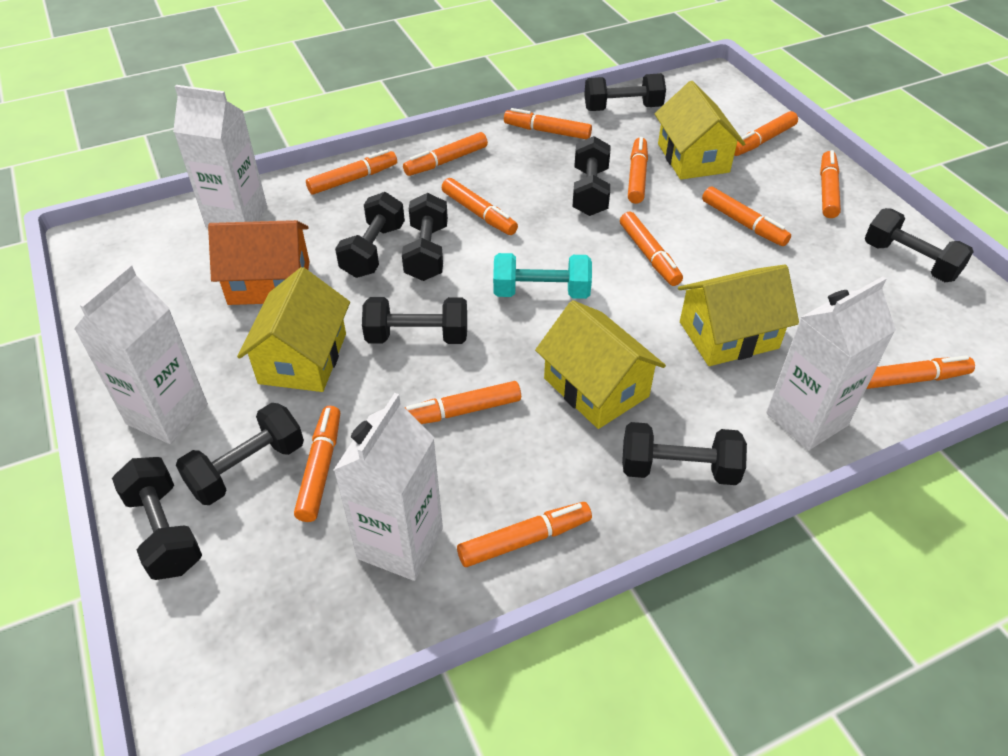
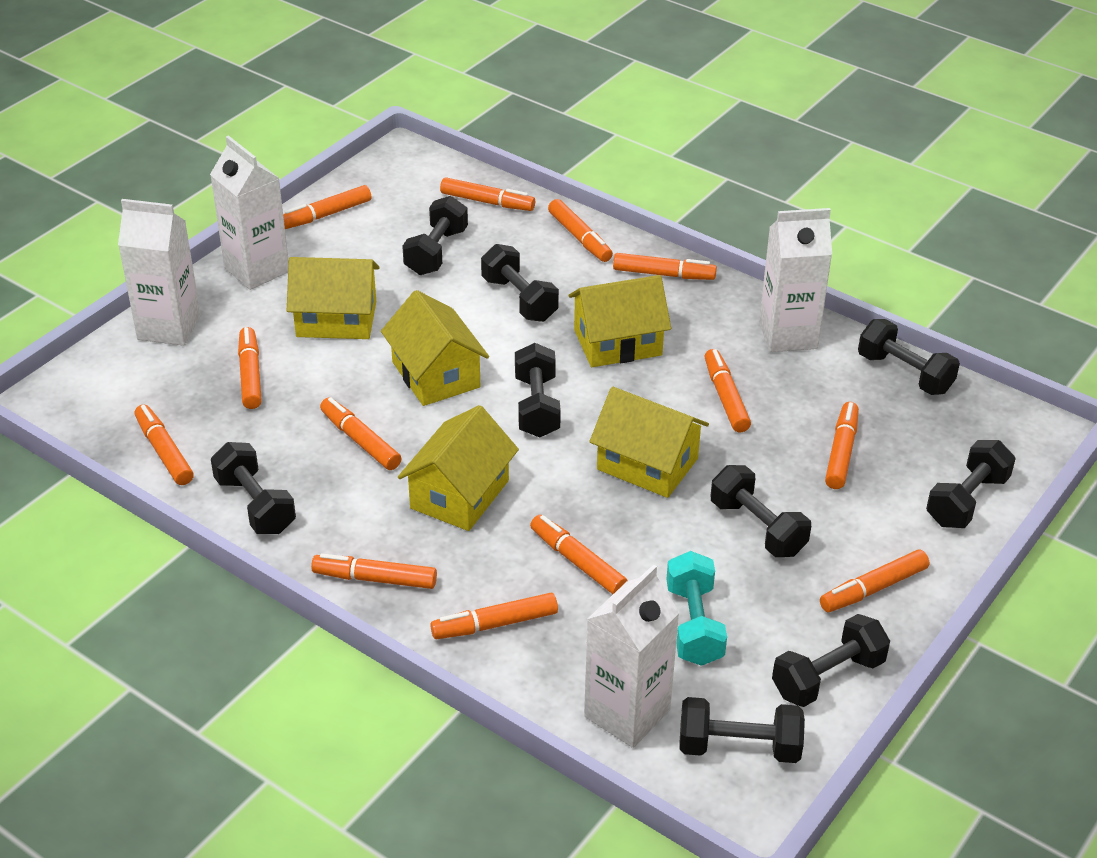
orange house: [208,220,310,305] = 1 -> none = 0
yellow house: [237,267,350,392] [535,300,666,429] [655,81,745,180] [678,265,799,366] = 4 -> [287,257,379,339] [381,290,489,406] [398,405,519,531] [568,275,671,367] [589,387,709,498] = 5

